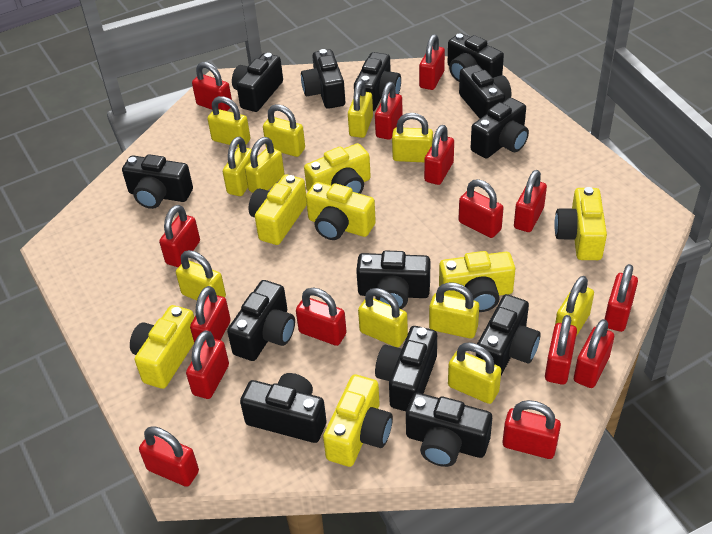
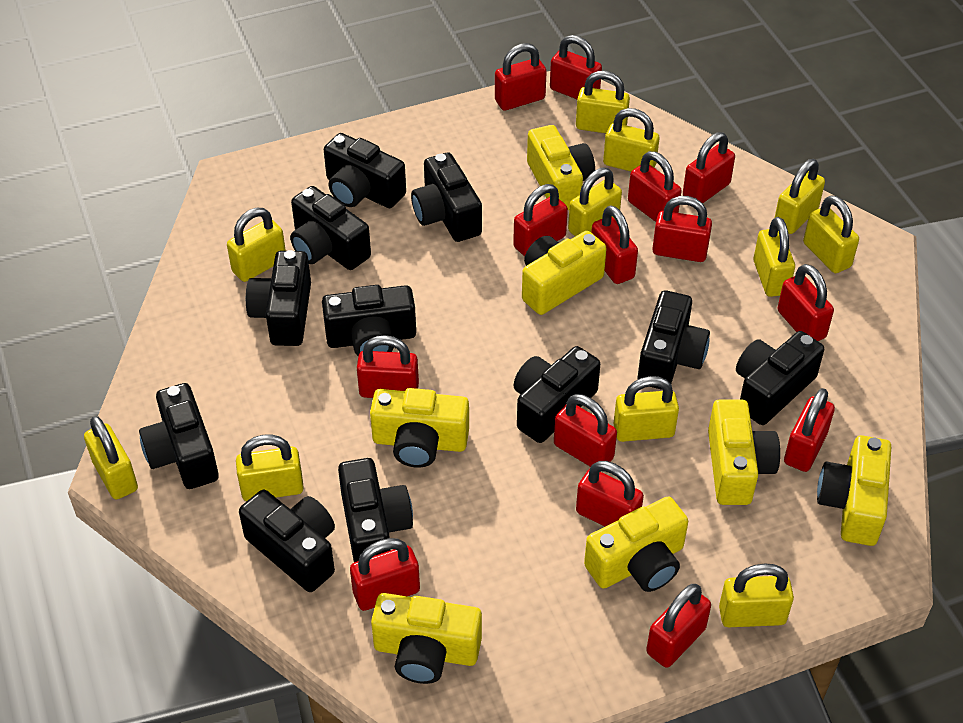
black camera: [122,154,193,209] [227,280,295,361] [232,53,283,112] [240,373,326,443] [301,49,345,109] [354,52,401,112] [356,250,430,309] [375,326,437,411] [406,393,492,467] [448,33,504,82] [459,65,511,119] [471,98,529,158] [476,294,541,375] = 13 -> [139,383,219,489] [239,490,335,592] [246,250,311,346] [290,186,371,270] [322,285,416,356] [324,133,406,208] [338,458,413,562] [411,152,482,242] [514,346,600,443] [638,290,710,390] [736,331,824,425] = 11
red padlock: [139,426,199,487] [159,205,200,267] [186,330,229,399] [190,286,231,343] [192,62,232,111] [296,287,347,346] [375,82,403,140] [419,34,445,90] [424,125,454,185] [458,179,503,238] [503,400,561,459] [514,170,547,232] [545,315,577,385] [574,319,614,388] [605,264,638,332] = 15 -> [350,538,420,611] [357,335,419,398] [495,43,547,111] [513,184,568,256] [550,35,602,99] [554,394,617,467] [576,461,644,526] [591,205,638,284] [628,151,682,222] [646,584,711,668] [652,196,712,262] [683,132,735,203] [778,264,834,341] [784,388,835,472] = 14

